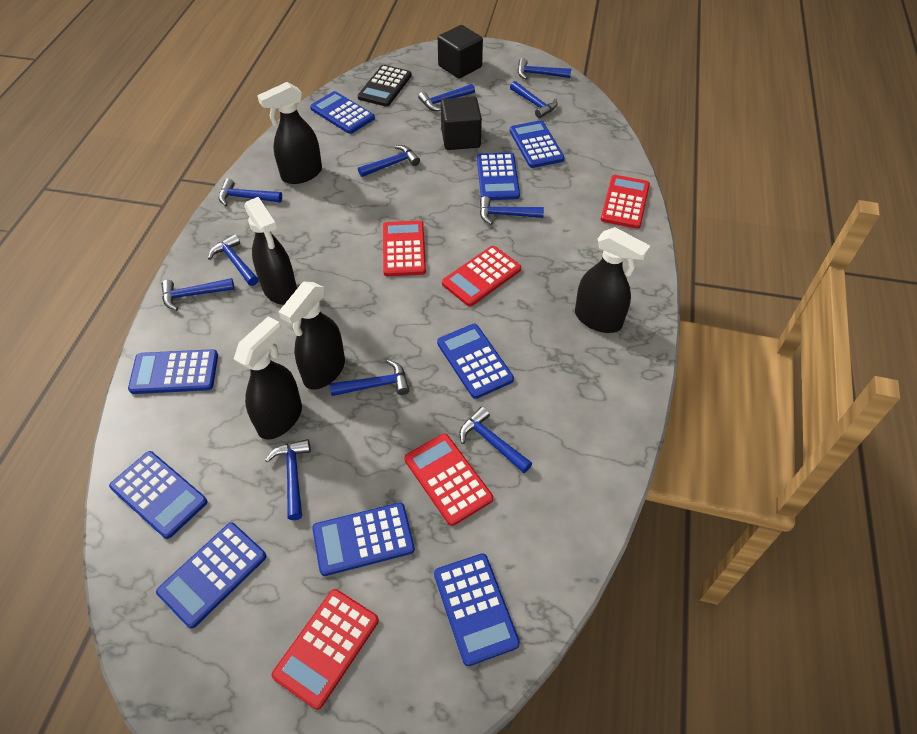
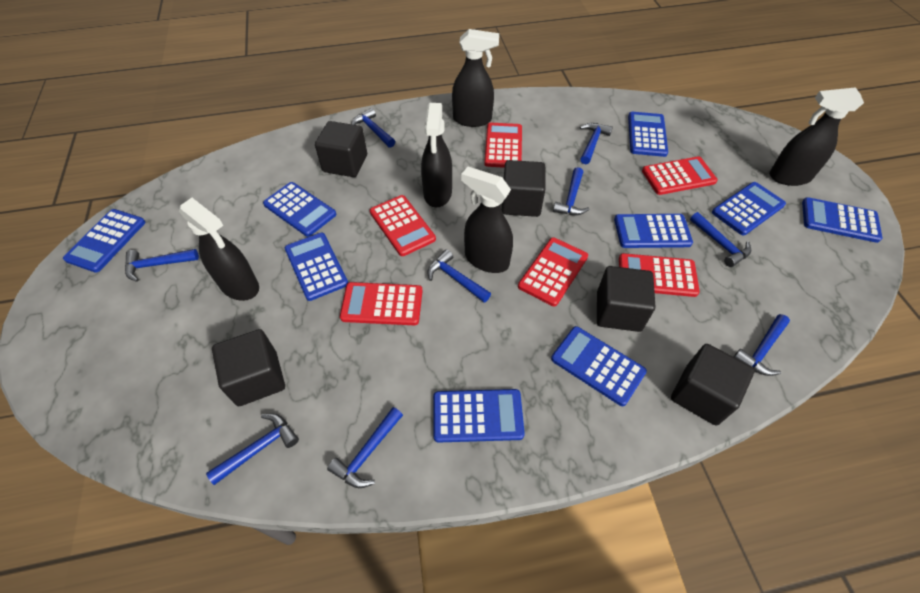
black calculator: [358,65,412,107] = 1 -> none = 0
black cube: [438,25,483,78] [441,97,482,150] = 2 -> [212,329,285,406] [315,121,367,177] [501,160,545,217] [597,266,655,332] [671,344,755,426] = 5
blue hammer: [161,278,234,311] [208,234,258,286] [219,178,282,206] [265,439,311,520] [329,360,409,396] [358,145,420,177] [418,84,475,111] [459,407,532,473] [480,196,544,225] [510,81,557,118] [517,58,571,80] = 11 -> [125,249,199,282] [206,414,299,485] [327,407,403,488] [351,108,395,148] [427,249,491,303] [553,167,590,215] [580,123,613,164] [690,212,751,267] [734,314,790,376] = 9
red calculator: [271,589,379,710] [383,220,426,276] [404,434,493,526] [442,246,521,307] [601,175,650,229] = 5 -> [340,282,423,325] [370,195,436,256] [484,123,522,168] [518,237,588,306] [619,253,700,297] [642,156,718,195] = 6

